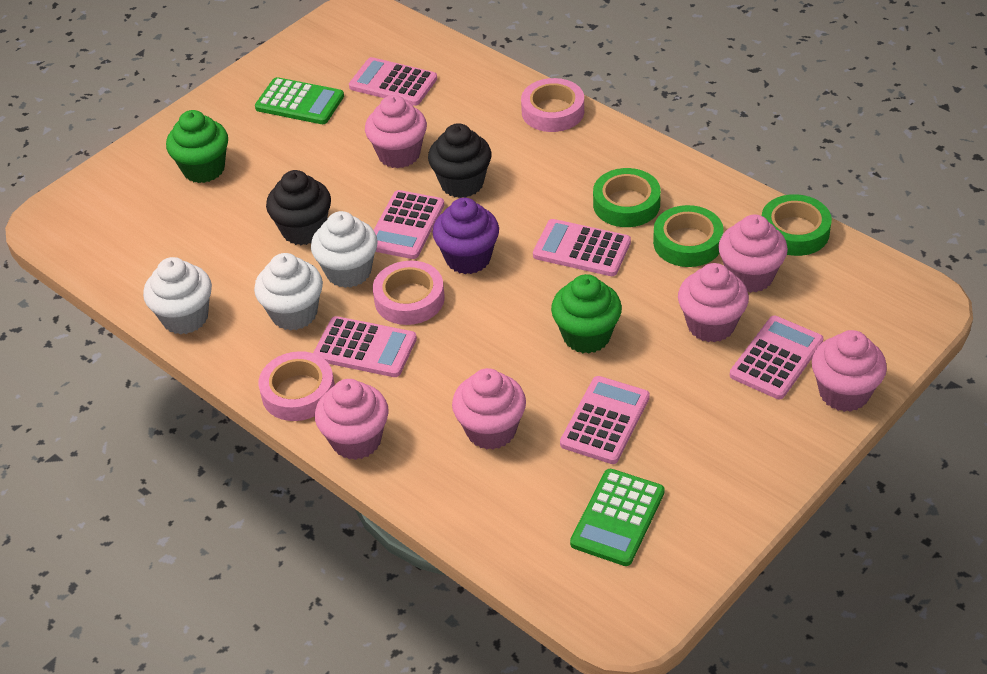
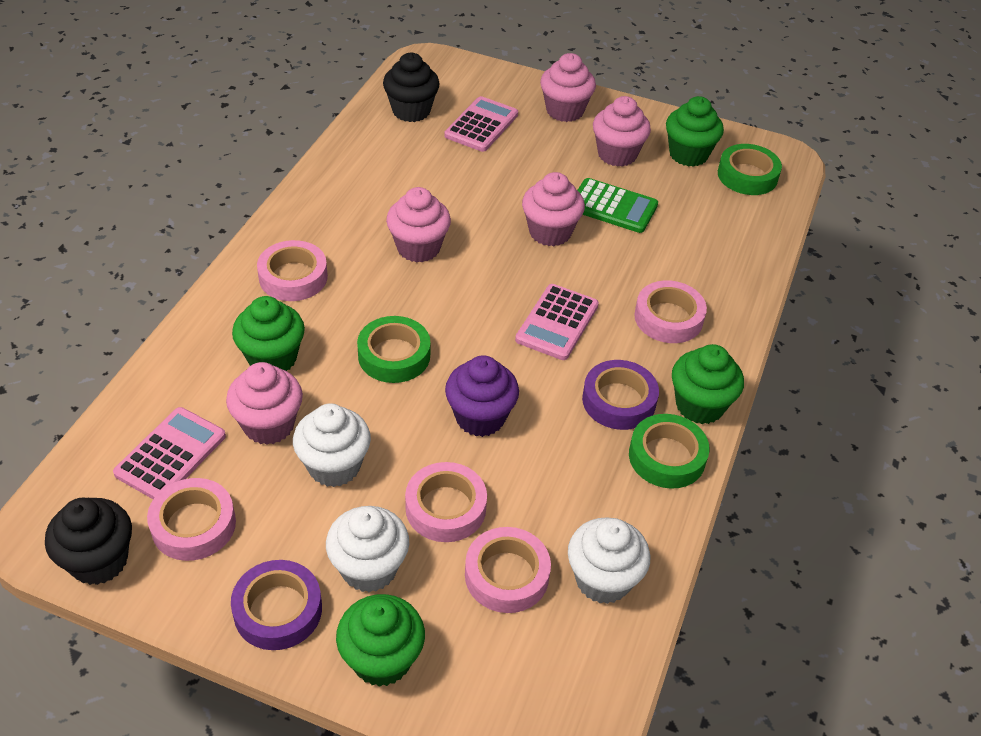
green calculator: [255,77,344,124] [570,469,665,566] = 2 -> [577,178,658,233] = 1
green cupcake: [166,110,228,183] [551,274,622,353] = 2 -> [232,296,305,371] [336,594,425,687] [666,96,724,167] [672,344,744,424] = 4
pink calculator: [313,316,417,377] [349,57,437,106] [374,190,444,259] [533,219,631,276] [560,376,650,464] [730,316,824,399] = 6 -> [113,407,226,499] [444,96,518,152] [515,284,599,360] = 3
pink cupcake: [315,379,389,460] [365,95,427,168] [452,368,526,450] [678,263,749,342] [718,214,788,293] [812,330,887,412] = 6 -> [226,362,303,445] [386,187,451,262] [522,172,585,246] [540,53,596,122] [593,96,651,167] = 5
pink tape: [259,351,335,421] [373,261,445,325] [521,78,584,132] = 3 -> [147,478,236,561] [257,240,328,301] [405,462,487,542] [465,527,551,613] [634,280,707,343] = 5
purple tape: none = 0 -> [231,560,322,650] [582,360,659,430] = 2

